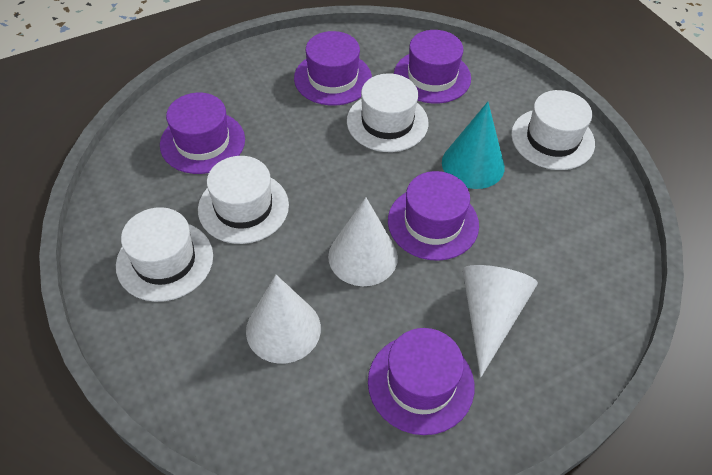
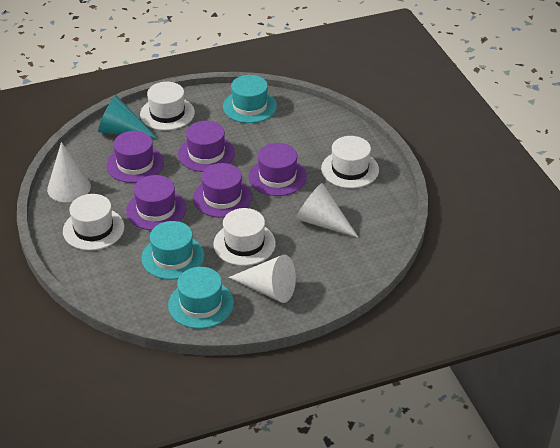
turquoise hat: none = 0 -> [141,221,205,280] [168,267,234,329] [223,75,277,123] = 3

